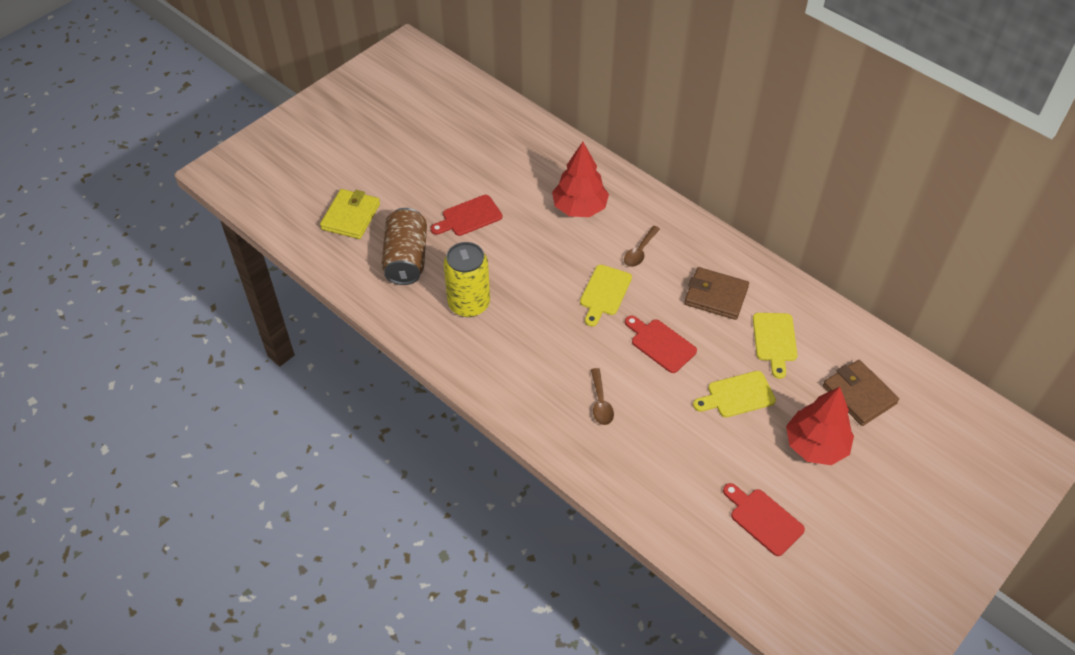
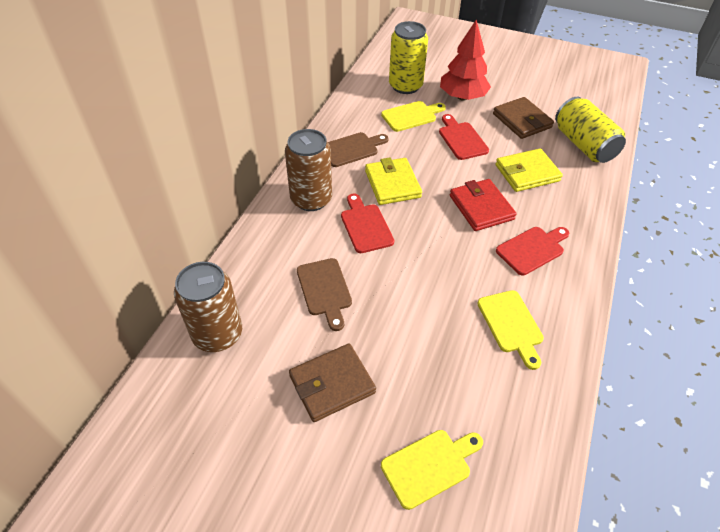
brown can: [381,208,427,285] = 1 -> [174,262,242,352] [285,129,332,211] = 2
brown cutting board: none = 0 -> [297,258,352,331] [328,132,389,167] = 2
brown spoon: [591,368,614,425] [624,226,660,267] = 2 -> none = 0
red tree: [552,142,609,217] [786,387,854,465] = 2 -> [440,20,491,101] = 1
red wallet: none = 0 -> [450,179,517,231] = 1
yellow can: [444,242,490,317] = 1 -> [389,21,428,94] [555,97,626,163] = 2
yellow wallet: [320,189,380,239] = 1 -> [365,157,422,205] [495,148,563,192] = 2

